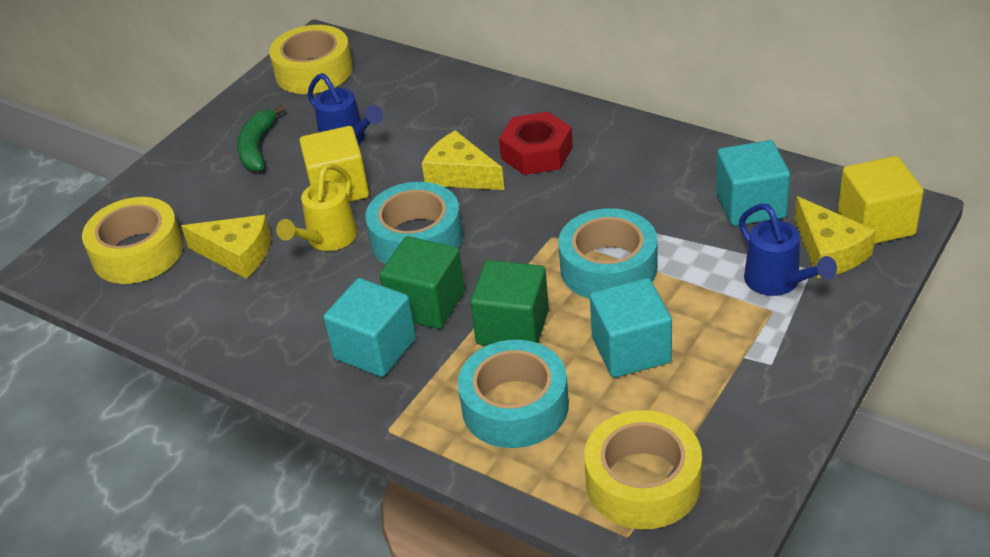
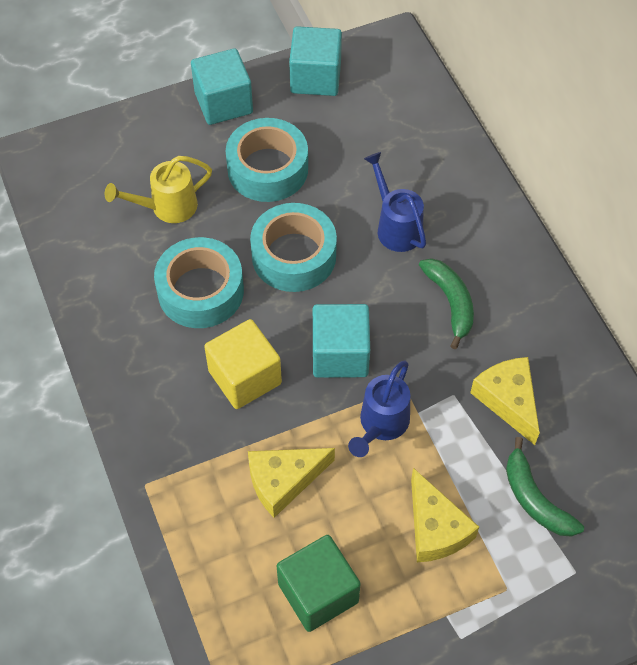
green banana: [237,105,285,172] = 1 -> [419,258,474,349] [506,437,584,537] = 2
green cube: [380,236,465,329] [470,260,549,346] = 2 -> [277,535,361,632] = 1
red nut: [499,112,573,175] = 1 -> none = 0
yellow cube: [300,126,369,202] [838,156,924,244] = 2 -> [204,319,282,409] = 1
yellow tape: [82,197,183,284] [269,25,353,94] [584,410,702,529] = 3 -> none = 0

